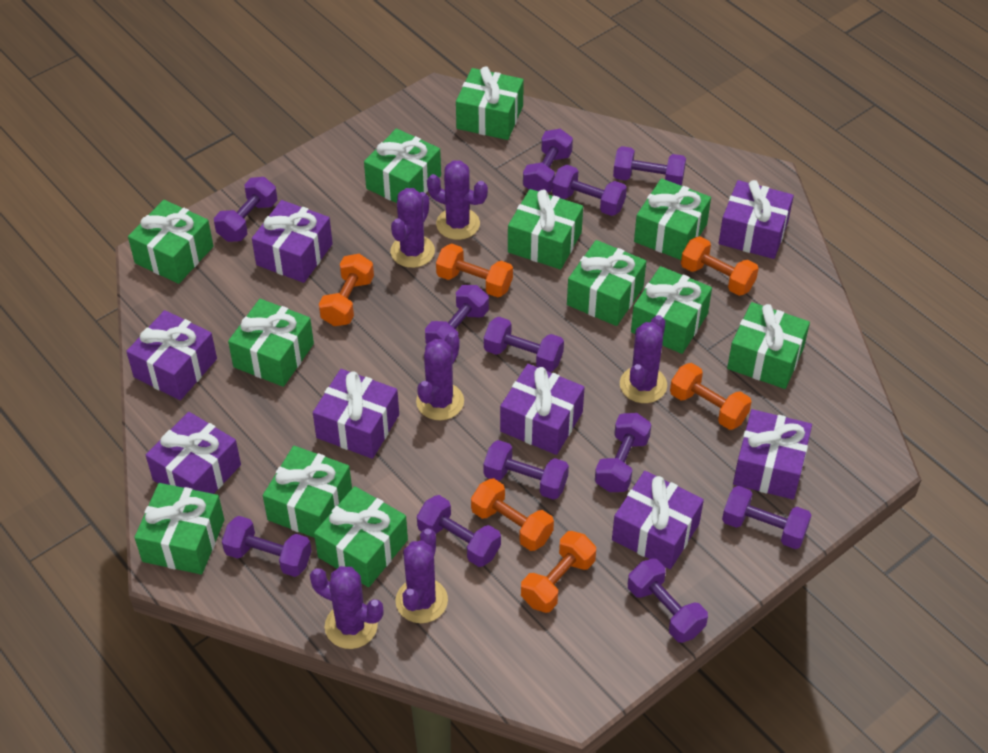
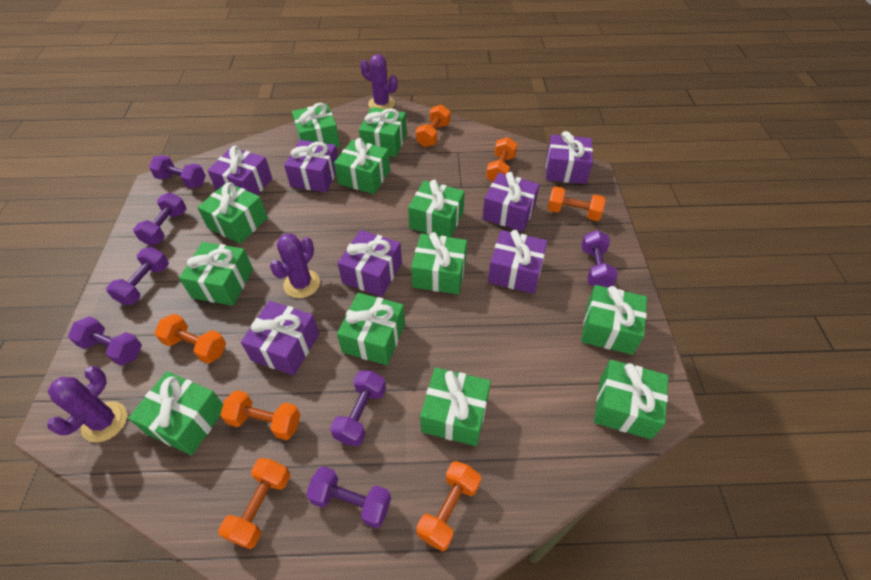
orange dumbbell: [319,254,374,326] [436,243,513,297] [471,478,554,551] [521,531,596,613] [670,363,752,430] [681,236,759,296] = 6 -> [155,314,226,364] [218,458,290,549] [221,390,301,440] [416,105,451,147] [416,461,481,551] [486,137,517,182] [548,186,606,221] = 7
purple cactus: [310,566,384,649] [390,188,435,268] [395,529,448,623] [416,332,464,420] [427,160,488,240] [620,315,667,403] = 6 -> [47,366,127,442] [270,233,320,298] [360,54,398,109] = 3
purple dumbbell: [214,177,277,242] [222,516,312,577] [417,495,501,567] [425,285,489,344] [483,440,569,500] [484,317,564,372] [523,129,573,193] [552,165,627,216] [595,413,651,492] [613,146,686,186] [628,558,708,643] [722,486,812,549] = 12 -> [68,316,142,366] [106,247,169,305] [133,192,187,246] [149,155,206,188] [306,466,391,528] [330,370,386,446] [581,230,618,287] = 7
purple gift: [126,310,217,400] [146,412,241,494] [252,200,333,283] [313,369,399,459] [500,364,585,455] [612,471,704,569] [719,180,794,259] [733,409,812,499] = 8 -> [207,146,272,195] [241,301,319,376] [284,140,338,192] [338,230,402,297] [482,172,540,232] [488,230,547,294] [546,131,593,184] = 7

